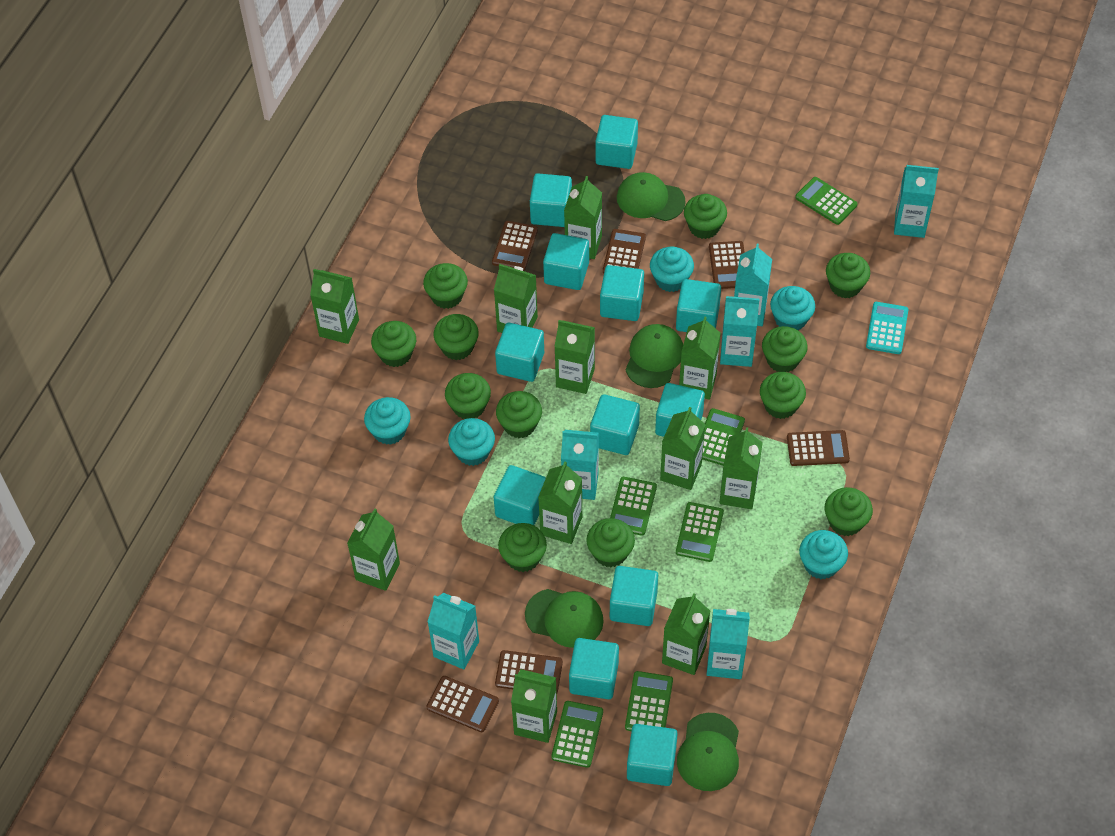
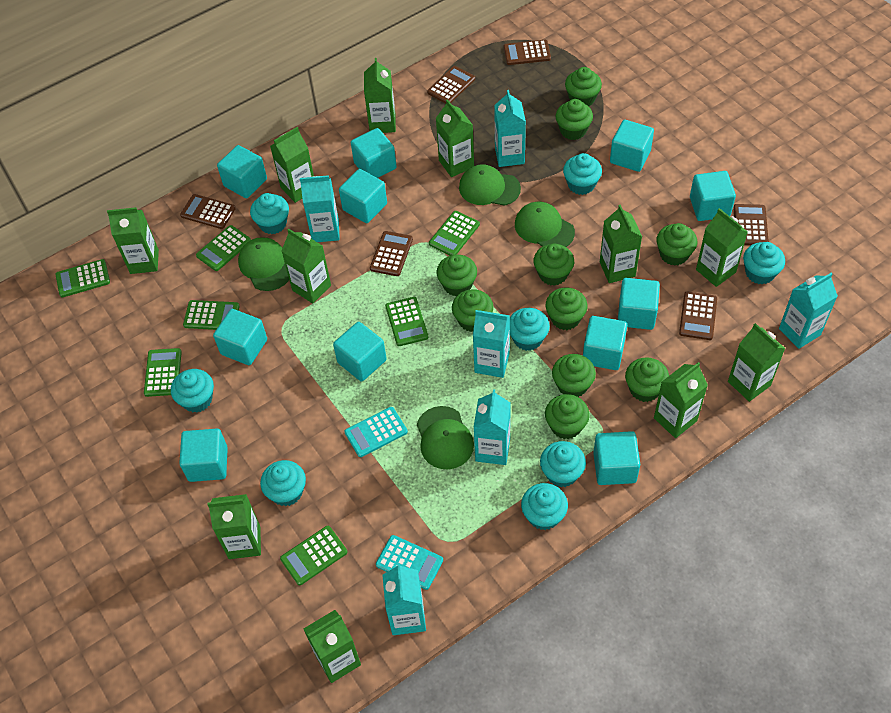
green calculator: [551,701,603,768] [610,477,657,536] [625,671,673,731] [676,502,724,562] [702,408,745,465] [795,177,857,225] = 6 -> [55,259,110,297] [144,348,182,397] [183,300,240,330] [196,225,251,271] [280,526,348,585] [385,297,428,346] [429,211,480,256] = 7
green cupcake: [371,321,416,367] [423,263,468,309] [433,314,479,360] [445,373,491,419] [496,391,542,438] [498,523,547,572] [586,518,635,567] [684,194,727,239] [760,372,806,419] [762,326,808,372] [825,487,873,536] [826,253,870,299] = 12 -> [436,254,477,296] [452,289,493,332] [534,244,574,286] [545,394,590,439] [546,287,588,330] [552,354,596,397] [556,99,593,140] [565,67,602,106] [625,357,669,402] [656,223,697,266] = 10
turquoise calculator: [866,302,909,354] = 1 -> [344,407,408,457] [376,535,443,590] = 2
turquoise cube: [494,465,546,525] [495,323,544,382] [530,173,572,227] [543,233,589,290] [569,638,619,699] [590,394,640,455] [596,115,638,169] [600,265,644,321] [610,566,658,626] [627,724,678,786] [655,383,705,437] [676,279,721,332] = 12 -> [179,428,228,482] [213,309,267,365] [217,145,267,198] [333,322,387,381] [339,169,387,223] [351,128,397,178] [583,316,627,370] [593,431,640,485] [610,120,654,172] [618,278,660,330] [690,171,736,221] = 11
turquoise cupcake: [364,397,411,445] [448,418,495,466] [650,247,694,292] [770,286,815,330] [799,530,848,579] = 5 -> [171,369,214,413] [250,193,289,234] [260,460,306,506] [510,308,550,351] [521,483,568,530] [540,441,586,487] [563,153,602,195] [743,242,785,284] = 8

